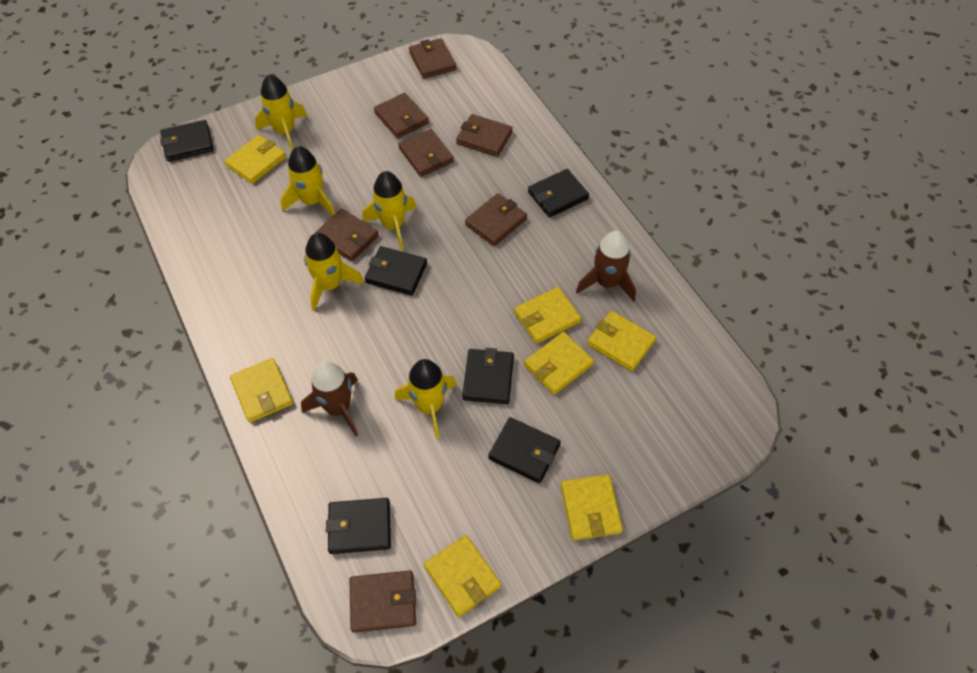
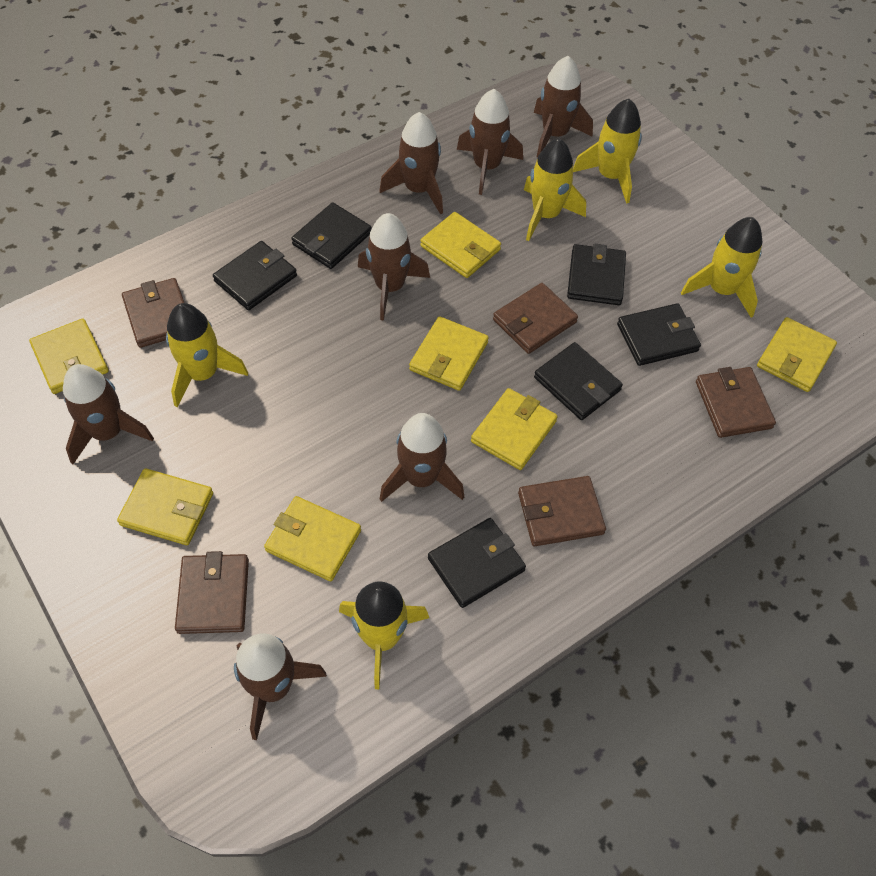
brown rocket: [301,361,358,437] [576,230,636,301] = 2 -> [63,364,154,464] [234,633,327,740] [358,213,430,321] [380,112,443,215] [380,413,464,502] [457,89,523,195] [534,56,593,157] = 7
brown wallet: [315,209,379,261] [350,570,416,633] [374,93,429,138] [398,129,454,177] [409,38,456,79] [456,114,513,157] [465,193,527,246] = 7 -> [122,278,184,348] [175,551,249,634] [493,283,578,354] [518,476,606,546] [696,367,776,438] = 5

